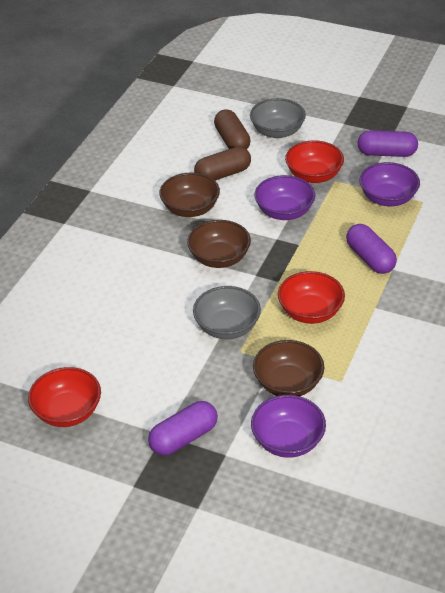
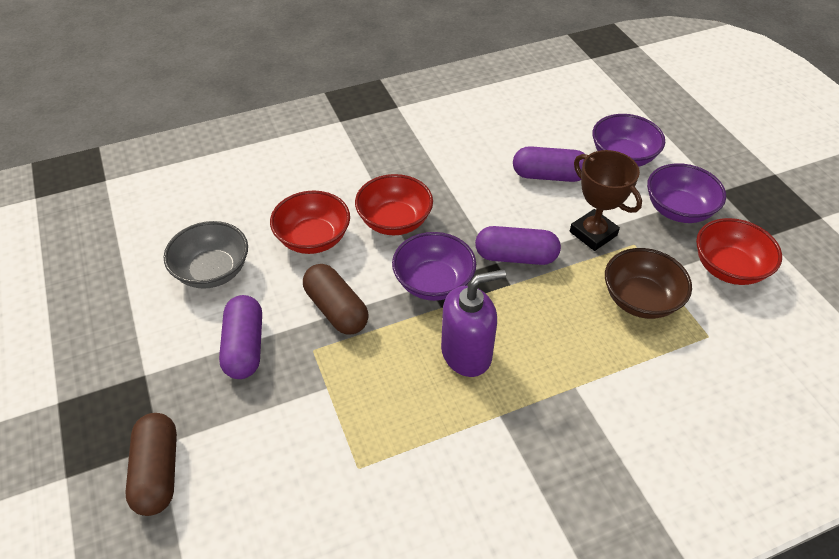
brown bowl: [160,172,220,217] [187,220,251,268] [253,340,324,396] = 3 -> [605,248,692,319] = 1
brown trophy: none = 0 -> [570,150,642,251] = 1
grey bowl: [193,286,261,339] [250,98,306,138] = 2 -> [164,221,248,289] = 1
purple soap dispenser: none = 0 -> [441,269,506,377] = 1

